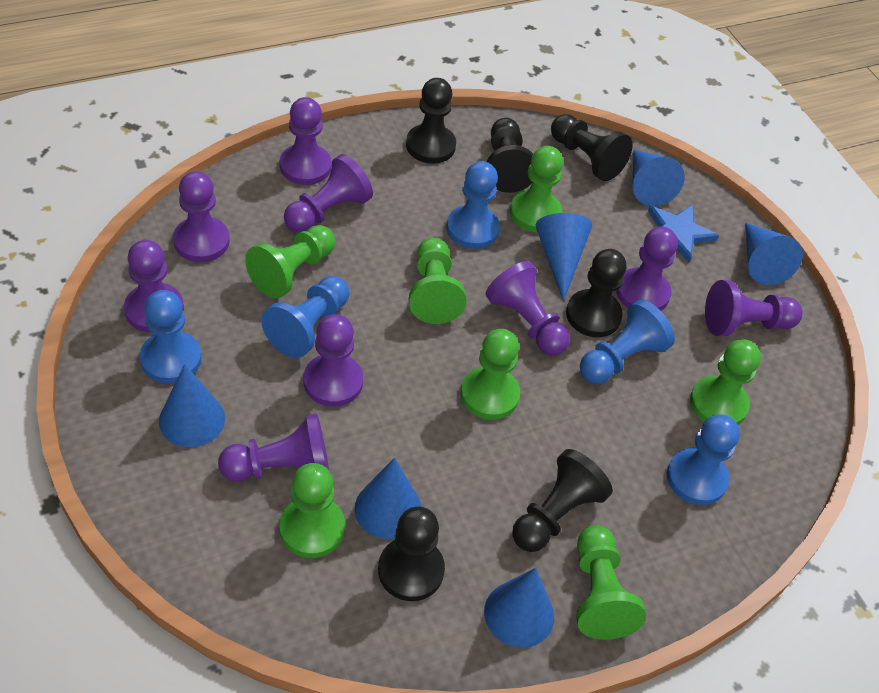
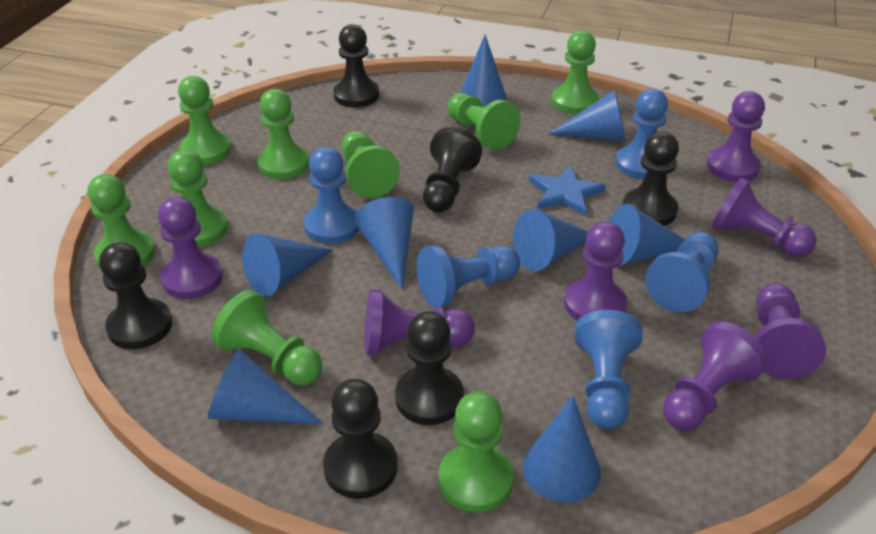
blue cone: [159,364,225,447] [355,458,422,539] [484,568,554,648] [535,213,592,301] [633,150,685,206] [745,223,803,285] = 6 -> [208,349,323,424] [242,233,333,297] [355,197,414,290] [460,35,507,107] [513,209,588,271] [523,396,601,503] [547,90,626,141] [609,204,685,265] = 8
green pawn: [245,225,335,299] [279,463,345,558] [409,238,467,324] [460,329,520,420] [510,146,563,232] [576,525,646,640] [690,339,761,425] = 7 -> [88,174,155,268] [168,150,228,247] [178,76,231,165] [211,290,323,386] [257,89,309,179] [342,131,400,198] [439,391,514,512] [447,93,520,151] [552,30,599,114] = 9
purple pawn: [124,240,184,333] [173,171,230,262] [218,413,329,482] [280,97,331,185] [284,154,373,233] [304,314,363,407] [486,261,570,355] [616,227,678,311] [705,280,802,336] = 9 -> [158,197,223,299] [365,289,475,356] [564,221,627,321] [663,322,768,431] [707,91,765,182] [712,178,817,258] [755,283,826,379] = 7

